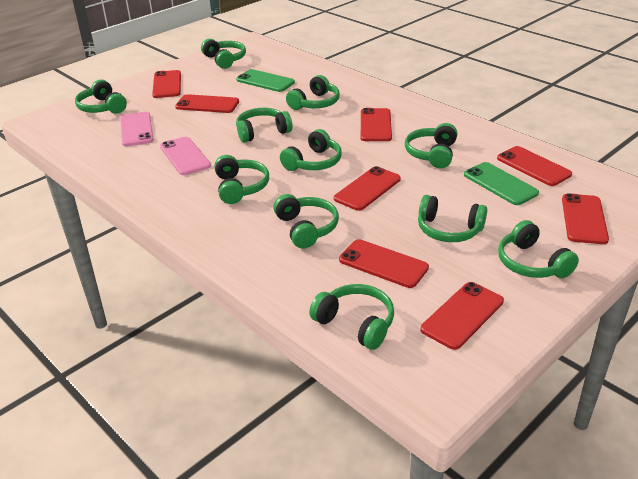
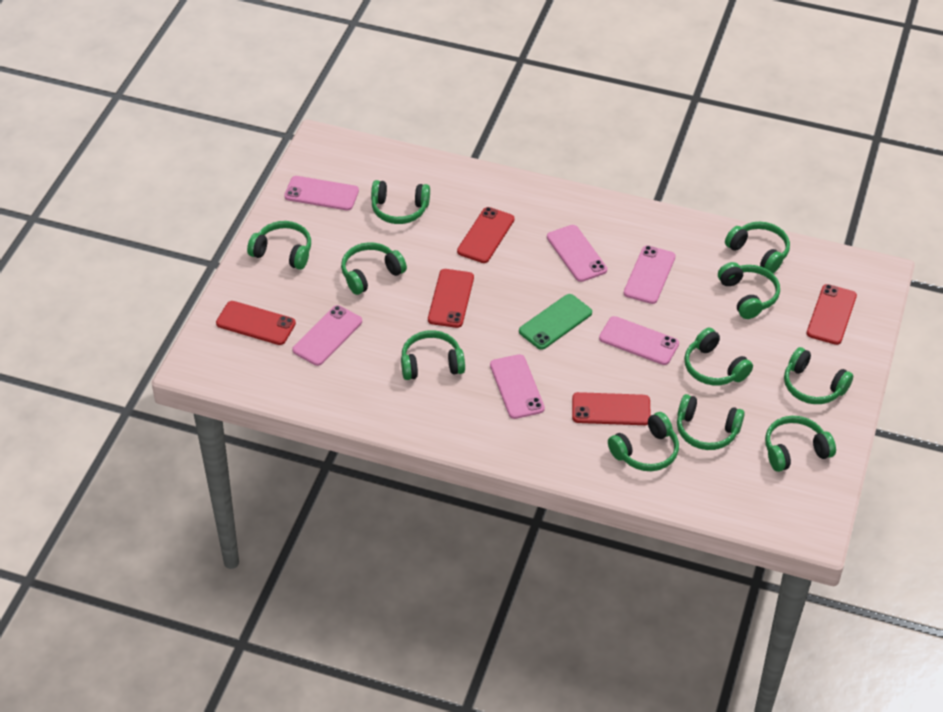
green phone: [236,69,295,92] [464,162,539,205] = 2 -> [519,294,592,350] = 1
pink phone: [120,112,154,146] [160,137,211,175] = 2 -> [284,176,359,210] [292,305,362,366] [490,354,545,419] [547,225,607,282] [599,316,679,365] [624,245,676,304] = 6
red phone: [152,70,181,98] [175,94,239,113] [334,166,401,211] [339,239,429,288] [361,108,392,141] [420,282,504,350] [497,146,572,186] [562,193,609,244] = 8 -> [216,301,296,345] [428,269,474,328] [457,207,514,263] [572,392,651,425] [807,284,857,345] = 5

